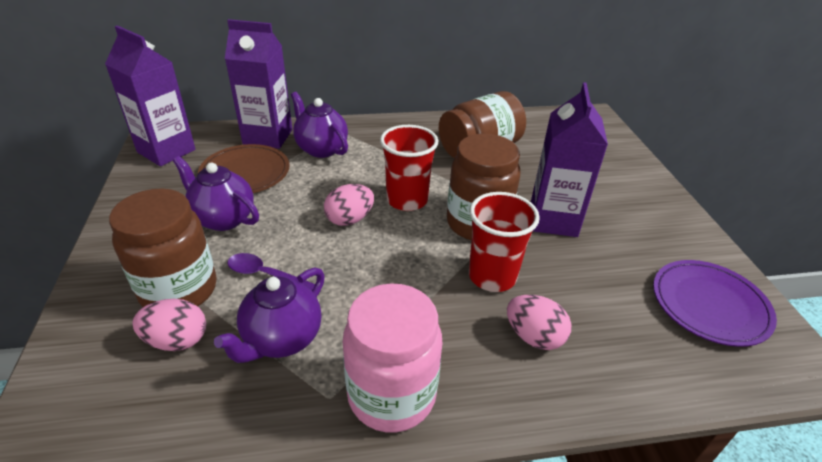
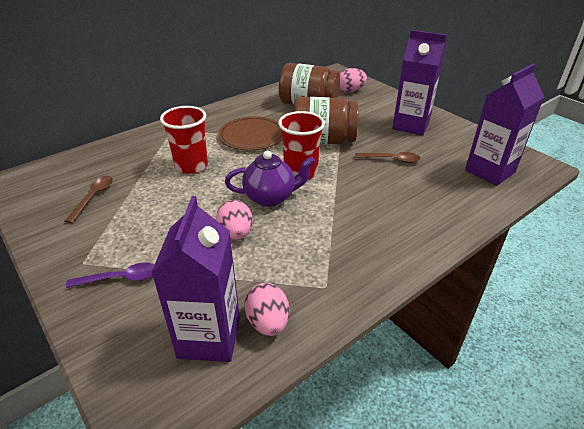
brown jar: [109,188,216,307] [439,91,526,158] [447,134,520,240] = 3 -> [279,63,340,105] [293,97,359,144] = 2
brown spoon: none = 0 -> [65,176,113,223] [355,152,420,163] = 2
pink jar: [343,283,442,433] = 1 -> none = 0
purple plate: [653,260,777,347] = 1 -> none = 0
purple teapot: [173,156,259,231] [214,267,325,363] [291,92,348,158] = 3 -> [225,151,315,207] = 1

